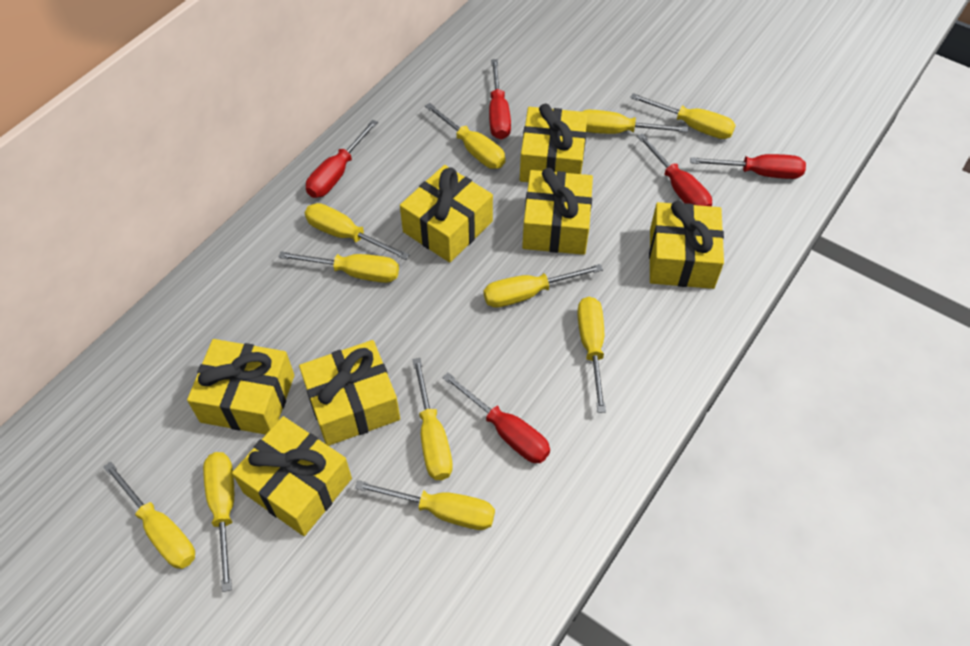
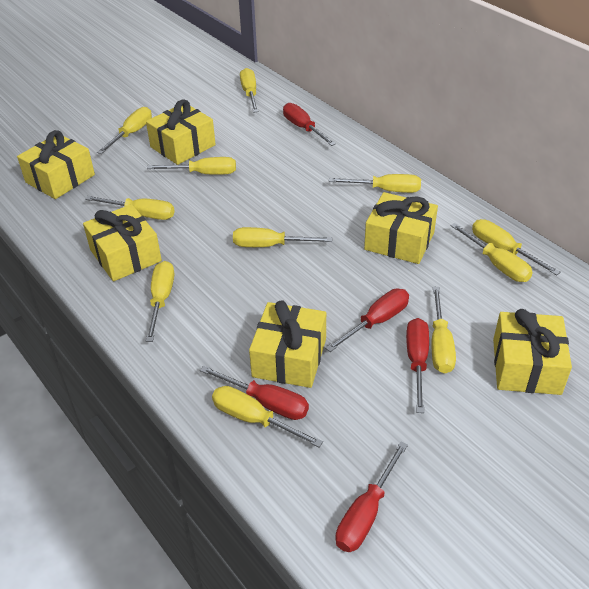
yellow gift: [187,339,294,435] [232,416,352,536] [299,340,400,446] [400,165,493,263] [520,104,588,182] [522,168,593,255] [649,200,724,289] = 7 -> [17,130,95,199] [83,204,162,281] [146,99,216,165] [249,300,326,388] [364,192,438,264] [493,309,572,395] = 6

